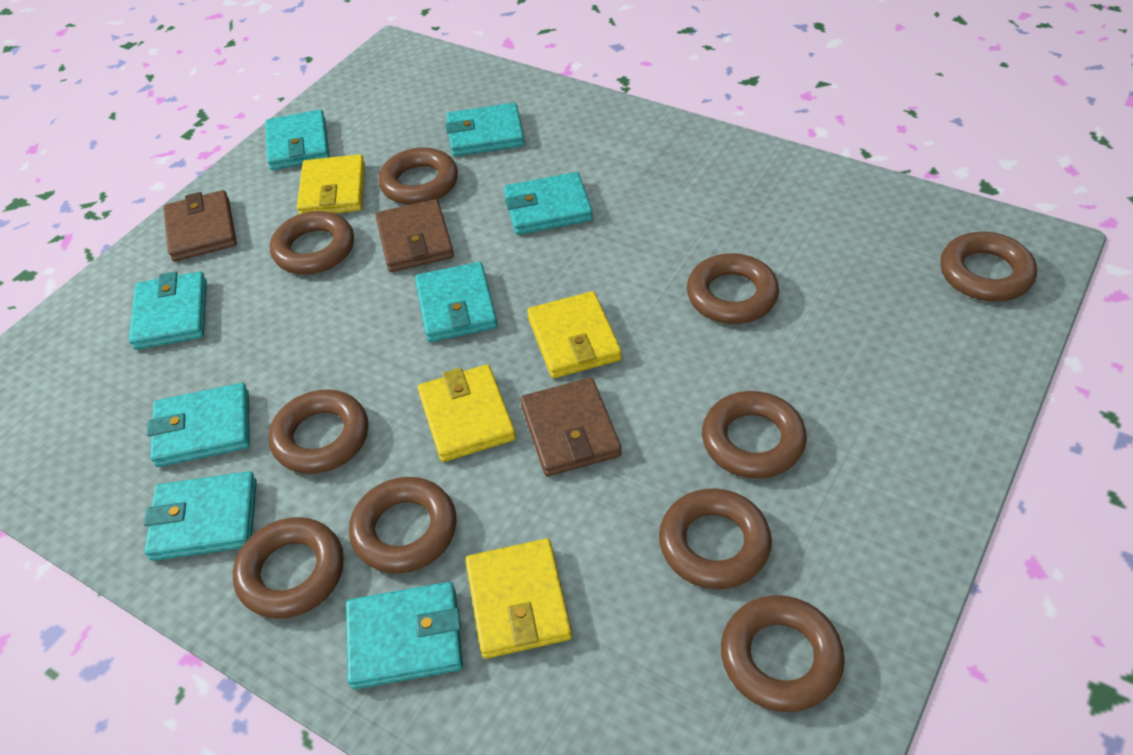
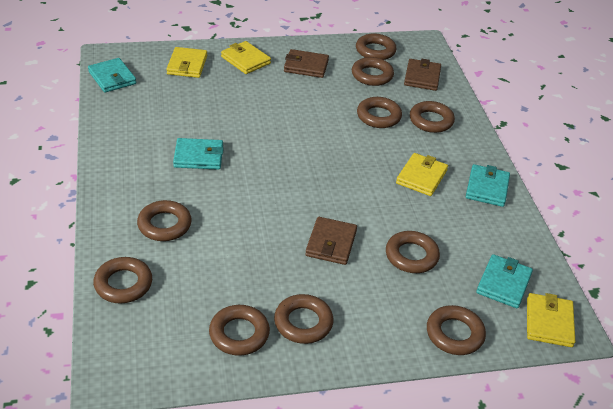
turquoise wallet: [129,271,207,350] [144,471,257,561] [147,383,250,467] [265,110,330,170] [346,582,463,689] [415,262,498,342] [445,103,525,156] [504,172,593,235] = 8 -> [88,58,136,93] [173,138,224,170] [466,164,510,207] [476,254,533,308] = 4

